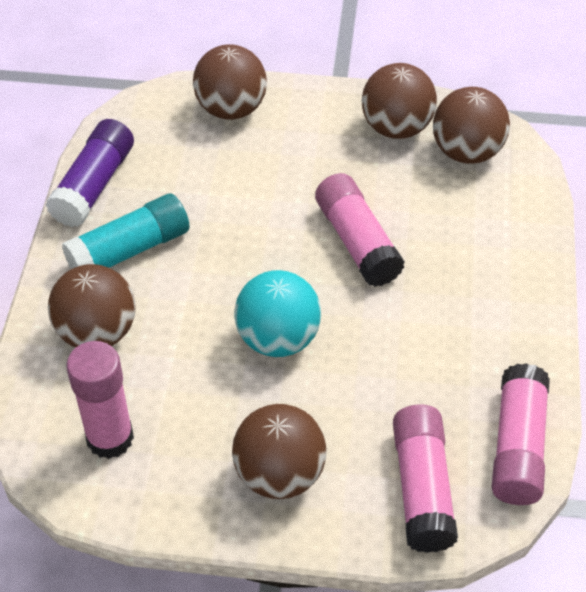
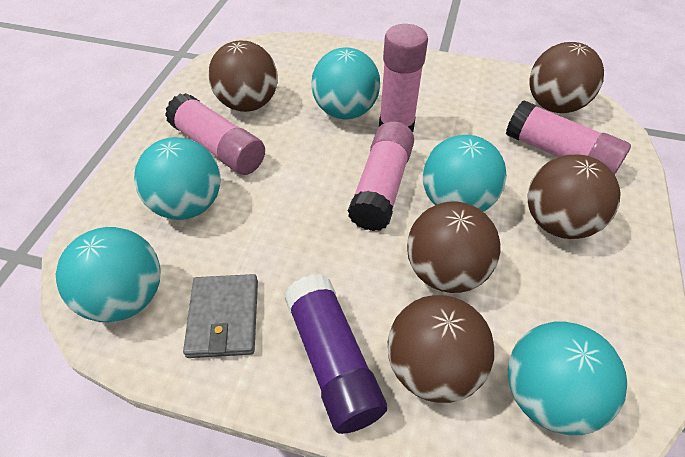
grey wallet: none = 0 -> [183,274,258,358] = 1
turquoise ball: [234,270,321,357] = 1 -> [56,227,161,322] [134,137,220,220] [311,48,380,119] [423,135,507,212] [508,322,627,435] = 5
turquoise glue stick: [62,194,190,269] = 1 -> none = 0

